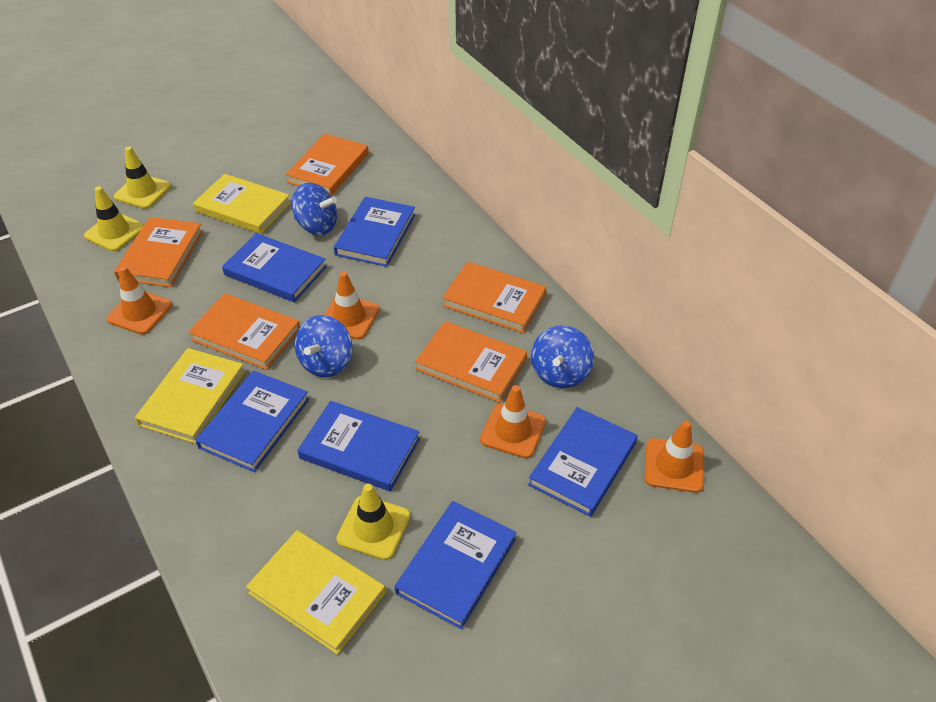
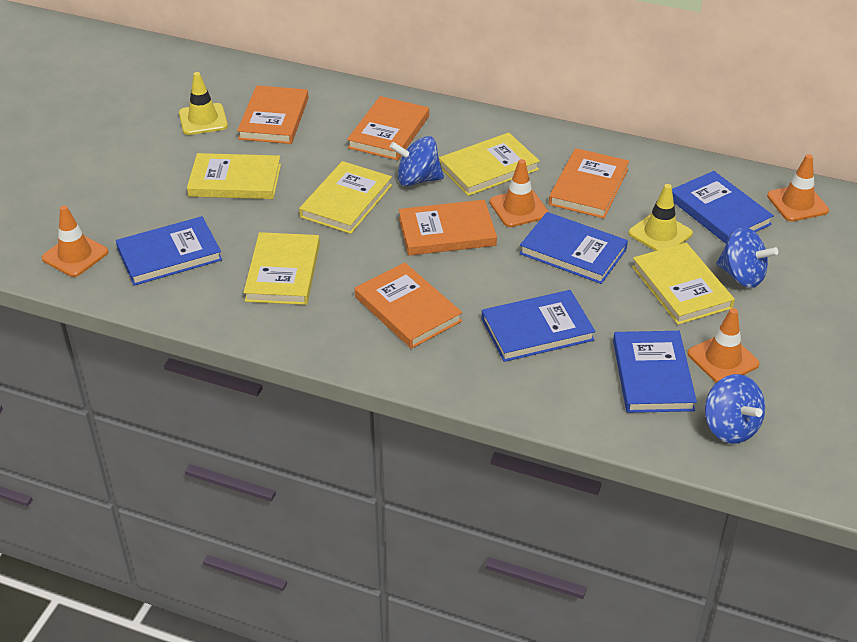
blue book: [195,371,309,472] [222,233,327,302] [297,401,420,491] [334,197,415,267] [394,501,516,629] [528,407,638,517] = 6 -> [116,216,222,286] [482,290,596,362] [519,212,628,284] [613,331,697,413] [672,171,774,244] = 5
yellow book: [135,348,245,444] [193,174,291,234] [246,530,386,655] = 3 -> [187,153,281,199] [243,232,320,305] [299,161,392,234] [439,133,540,196] [632,243,735,325] = 5
yellow traffic cone: [84,186,144,251] [114,146,171,209] [336,484,410,560] = 3 -> [179,72,228,135] [628,184,693,251] = 2

